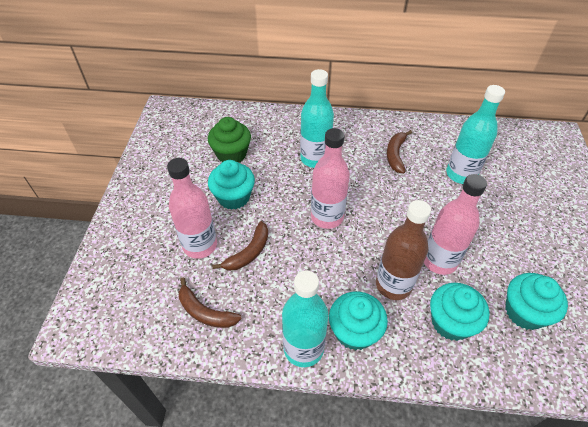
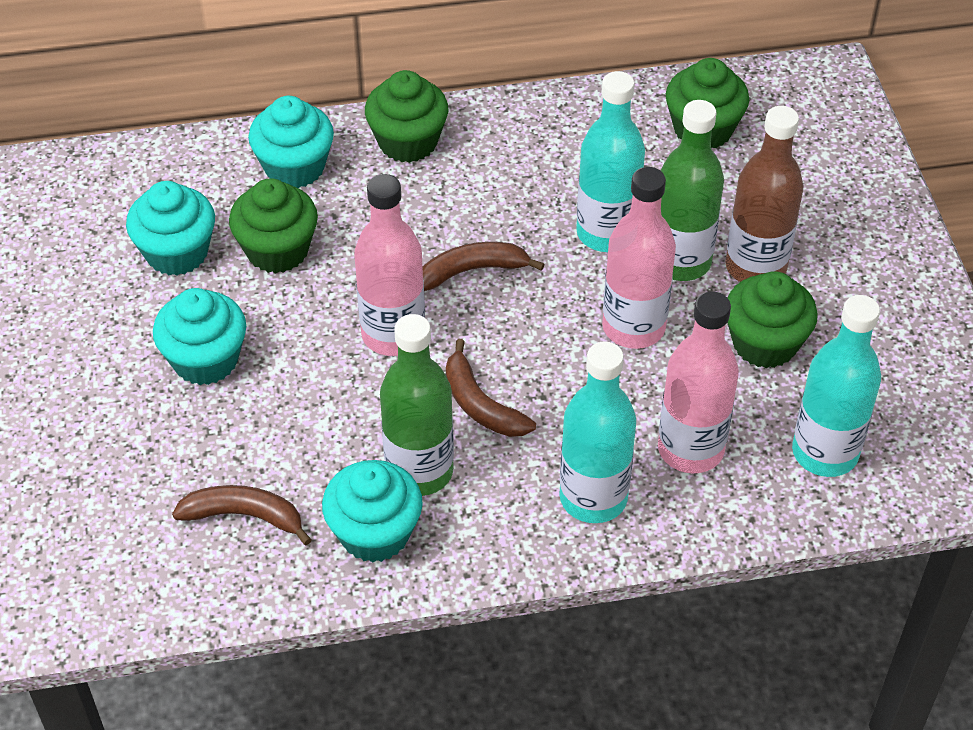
green bottle: none = 0 -> [380,314,454,496] [660,100,724,281] = 2
green cupcake: [208,117,251,163] = 1 -> [229,178,318,273] [365,70,448,163] [666,58,749,149] [727,271,818,368] = 4

